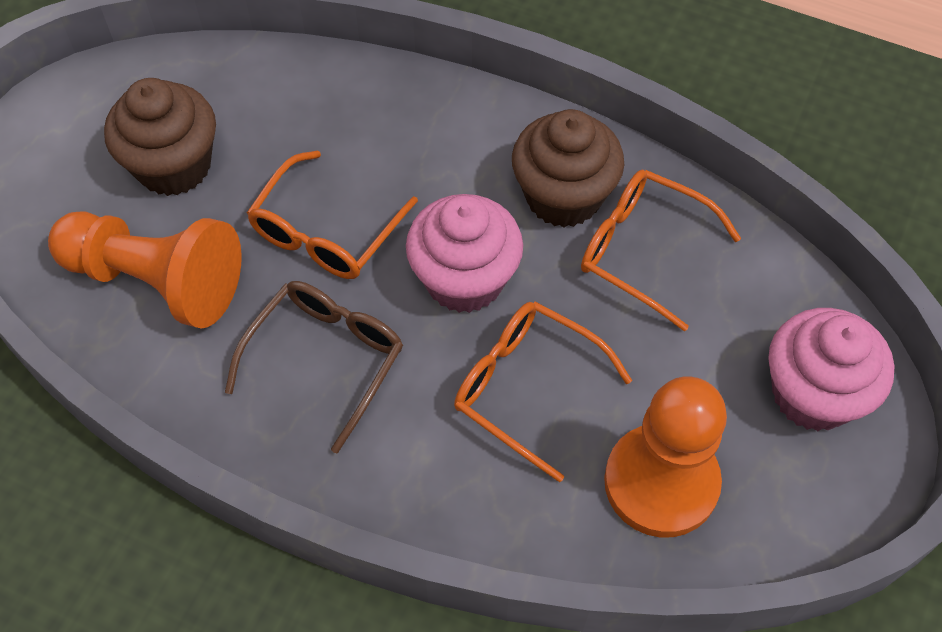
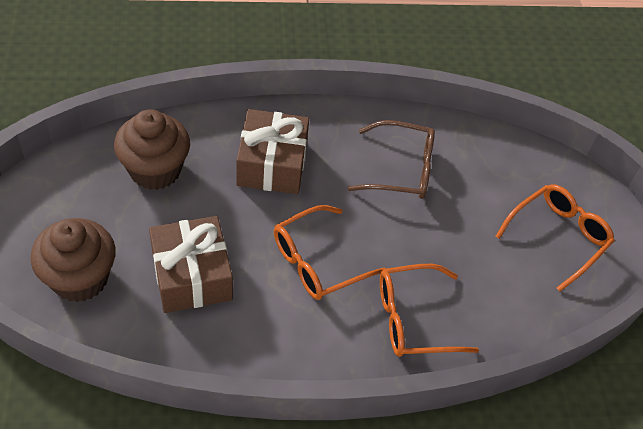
brown gift: none = 0 -> [149,216,233,313] [236,109,309,194] = 2
orange pawn: [48,211,242,329] [604,376,727,538] = 2 -> none = 0
pink cupcake: [406,194,523,313] [768,308,894,431] = 2 -> none = 0

